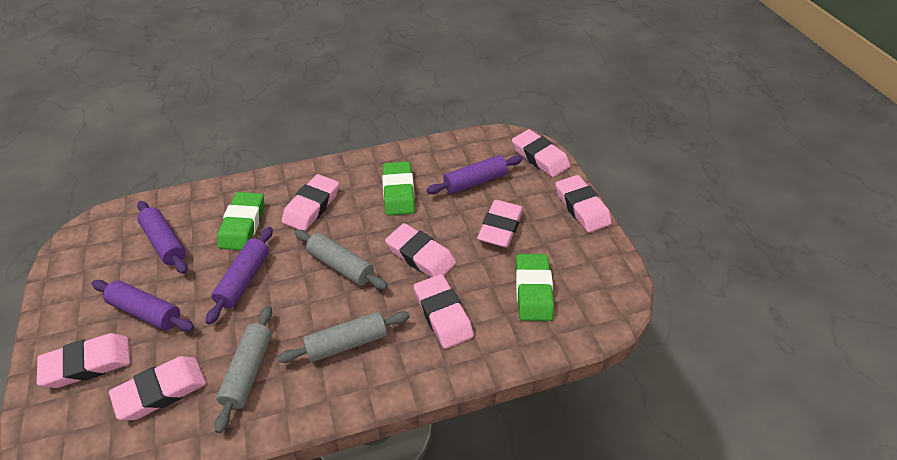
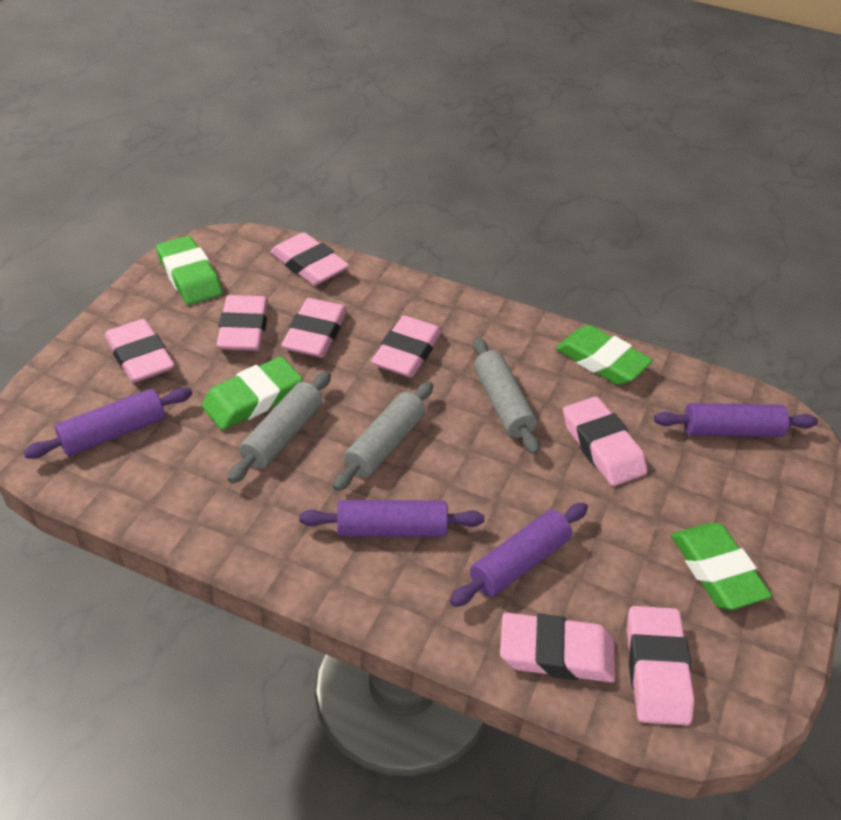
green eraser: [217,192,264,250] [382,161,415,215] [515,254,554,321] = 3 -> [156,236,223,305] [202,356,303,430] [556,325,653,385] [671,523,772,610] = 4

